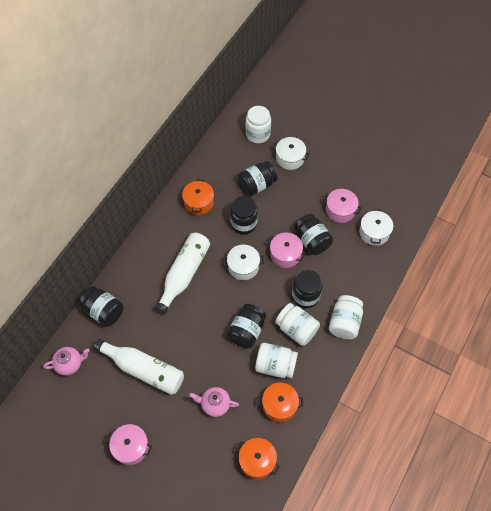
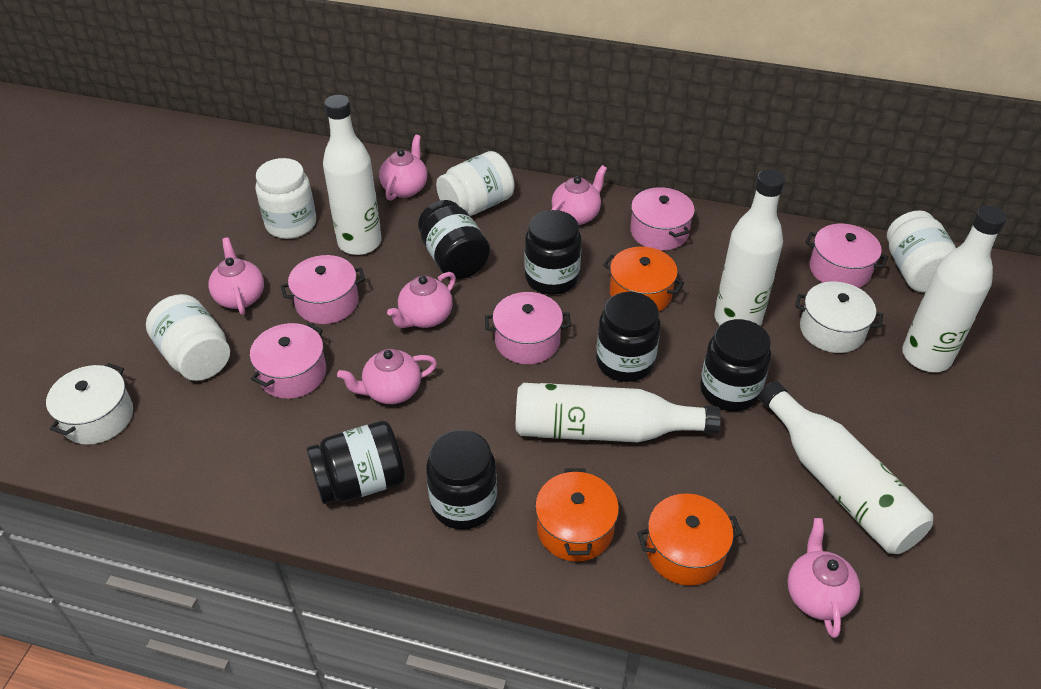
pink pot: [106,424,152,465] [268,232,306,268] [323,189,362,223] = 3 -> [250,323,326,399] [281,255,365,324] [485,292,571,364] [630,187,695,251] [805,224,888,288] = 5
pink teapot: [43,347,90,375] [189,387,239,417] = 2 -> [208,237,264,315] [337,349,437,404] [379,135,427,201] [387,272,456,328] [552,165,607,225] [787,518,860,638] = 6
white bottle: [94,339,184,395] [155,233,210,314] = 2 -> [323,95,382,255] [515,383,721,442] [714,169,785,326] [759,381,933,554] [902,206,1007,372] = 5
white pot: [223,245,264,280] [272,137,310,170] [359,209,393,246] = 3 -> [46,363,133,445] [795,281,883,353] = 2

